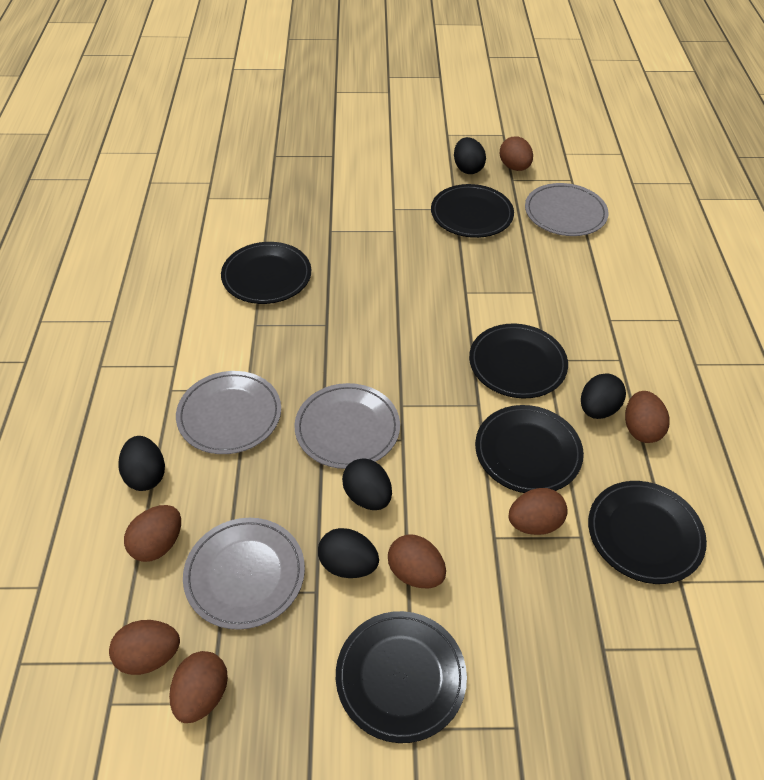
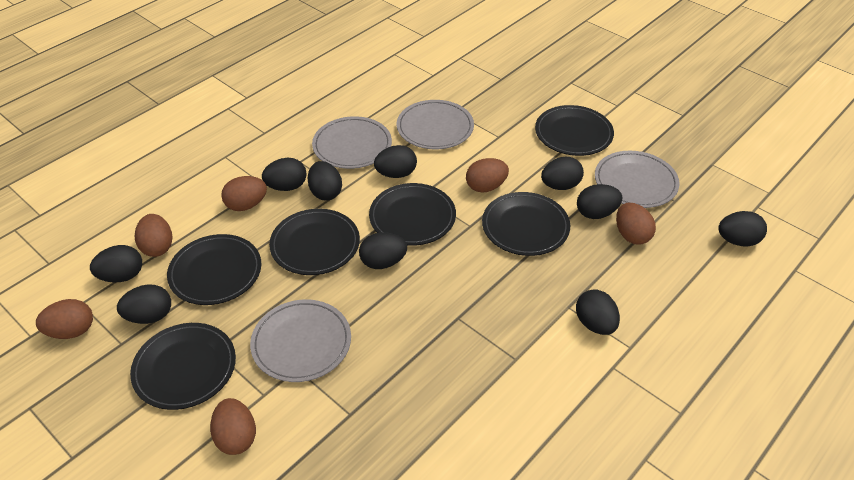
black egg: [118,436,165,491] [318,528,379,578] [342,458,392,510] [454,137,486,174] [581,373,626,419] = 5 -> [90,245,142,282] [117,284,171,324] [262,158,306,191] [308,161,342,201] [359,232,407,269] [374,145,417,178] [541,157,584,190] [576,290,620,335] [577,184,622,219] [718,211,767,247] = 10
brown egg: [109,620,180,675] [124,505,181,562] [169,651,228,723] [388,534,446,588] [500,136,533,171] [509,488,568,535] [625,391,670,443] = 7 -> [36,299,93,339] [135,214,172,257] [210,398,256,455] [221,176,267,211] [466,158,509,193] [616,203,656,245] = 6

